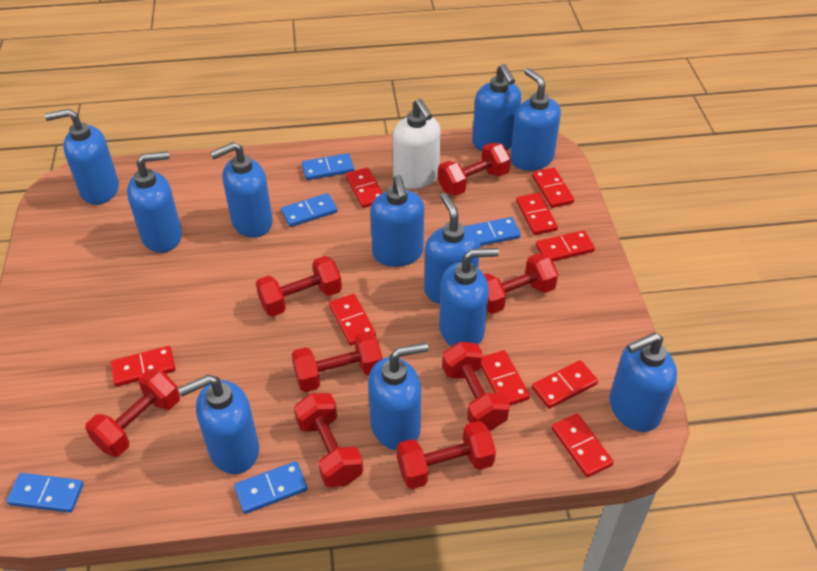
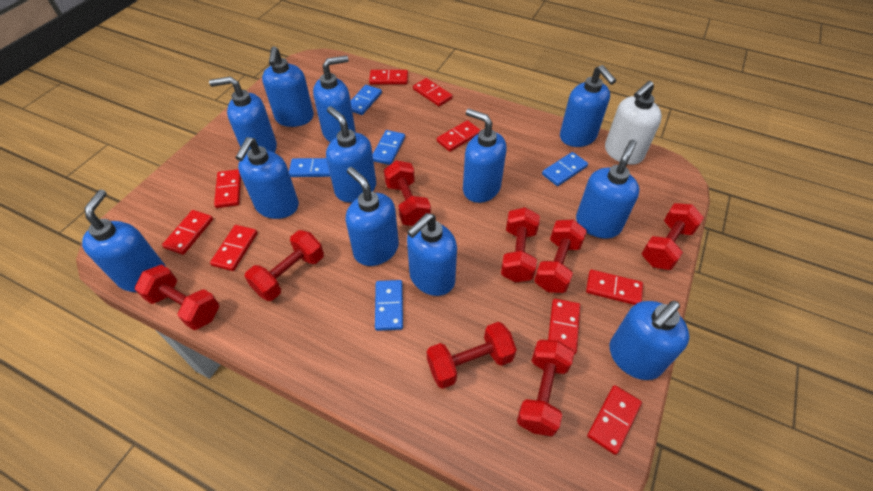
blue soap dispenser: [45,109,119,205] [127,151,182,253] [178,375,259,474] [210,142,273,238] [368,342,428,450] [370,175,424,267] [424,193,480,304] [439,248,499,346] [472,64,521,151] [510,68,561,171] [610,332,677,432] = 11 -> [82,189,166,292] [209,76,277,154] [235,137,299,219] [262,46,314,127] [313,55,355,142] [326,106,376,202] [346,167,399,266] [407,213,457,296] [463,108,507,203] [560,65,616,147] [576,139,640,238] [610,301,689,380] = 12

